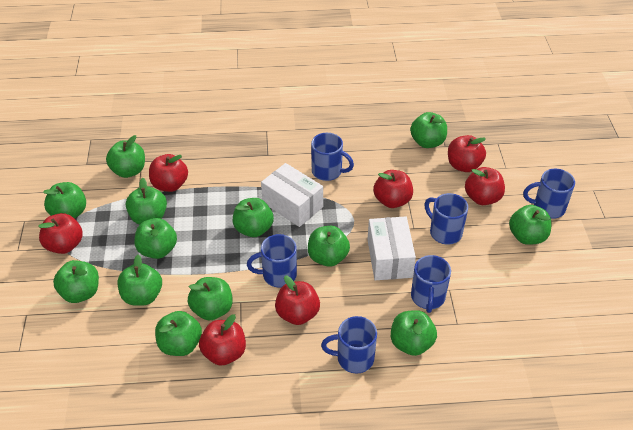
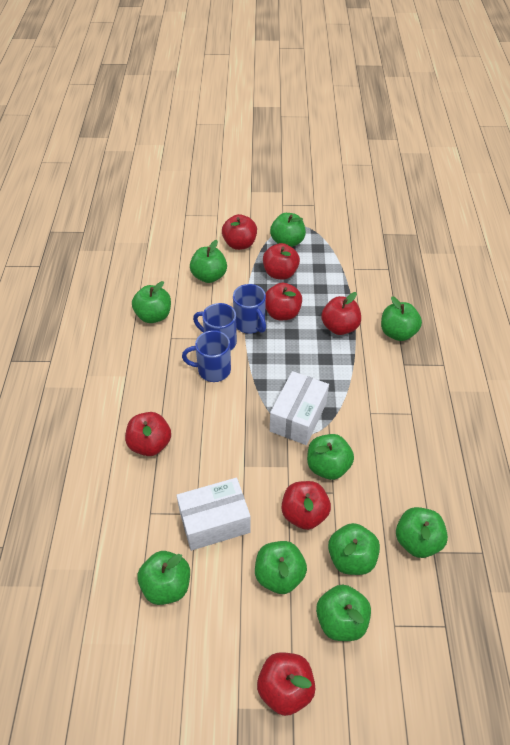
blue mug: [247,234,297,288] [311,133,354,181] [321,316,377,374] [411,255,451,313] [424,193,468,245] [523,169,575,219] = 6 -> [182,330,231,382] [193,303,237,351] [233,284,266,334] = 3
green apple: [43,182,86,219] [53,260,99,303] [106,135,145,178] [117,255,162,306] [126,178,167,225] [134,218,177,259] [155,311,202,356] [188,277,233,320] [233,198,274,237] [308,226,350,267] [391,310,437,356] [410,112,447,148] [509,205,552,245] = 13 -> [132,281,171,323] [138,551,190,605] [190,240,227,283] [255,541,307,594] [270,213,306,247] [307,434,354,480] [316,584,371,641] [328,523,380,575] [381,296,422,341] [396,507,448,558] = 10

